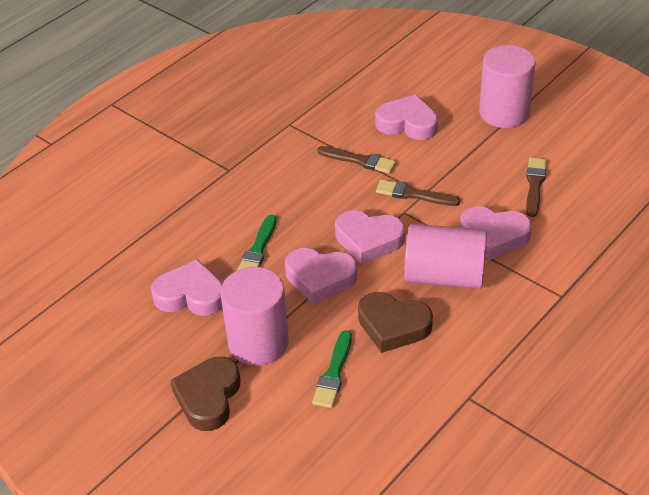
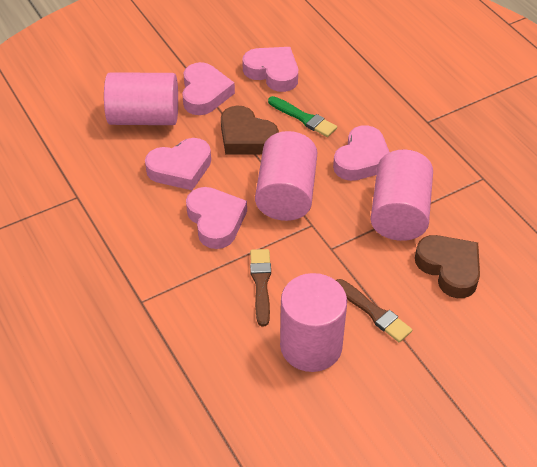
brown brush: [317,146,396,173] [376,179,460,206] [526,157,547,217] = 3 -> [250,249,271,326] [336,279,412,343] = 2
green brush: [238,215,277,270] [312,330,352,408] = 2 -> [268,96,337,137] = 1
pink cylinder: [220,267,289,365] [404,224,487,289] [479,45,536,128] = 3 -> [104,72,178,125] [255,131,317,221] [280,273,347,372] [371,150,433,241] = 4

